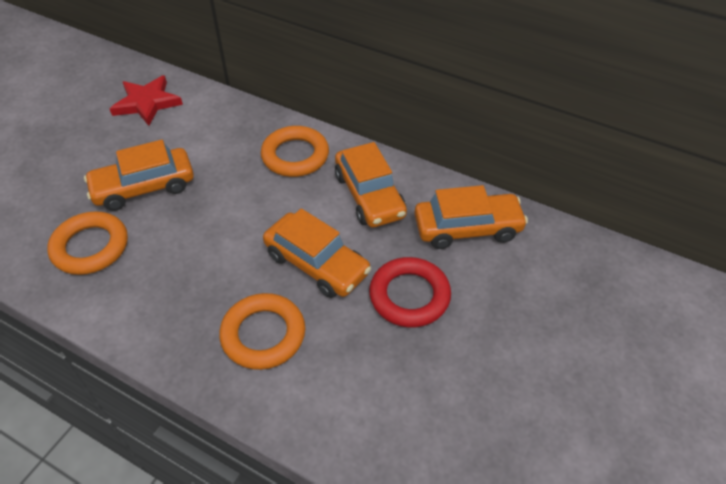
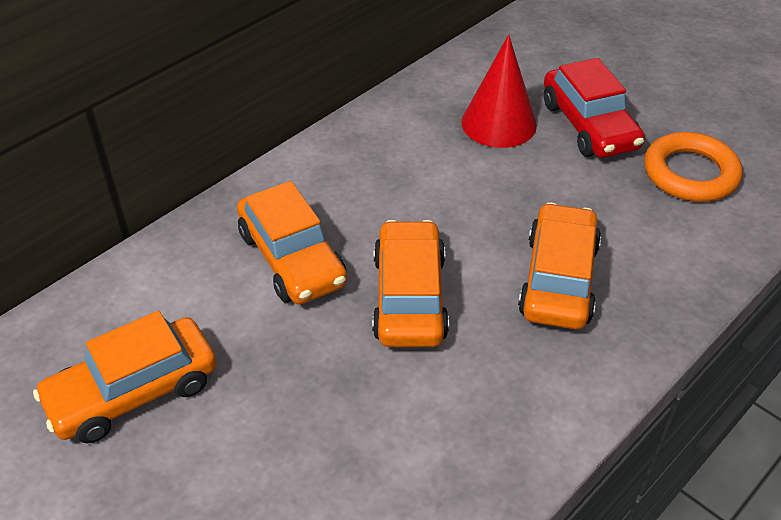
orange ring: [47,211,128,275] [219,293,305,370] [261,126,329,177] = 3 -> [644,132,742,202] = 1
red car: none = 0 -> [544,58,645,158] = 1
red cone: none = 0 -> [461,35,537,148] = 1
red ring: [369,257,451,328] = 1 -> none = 0
red star: [110,75,183,126] = 1 -> none = 0

